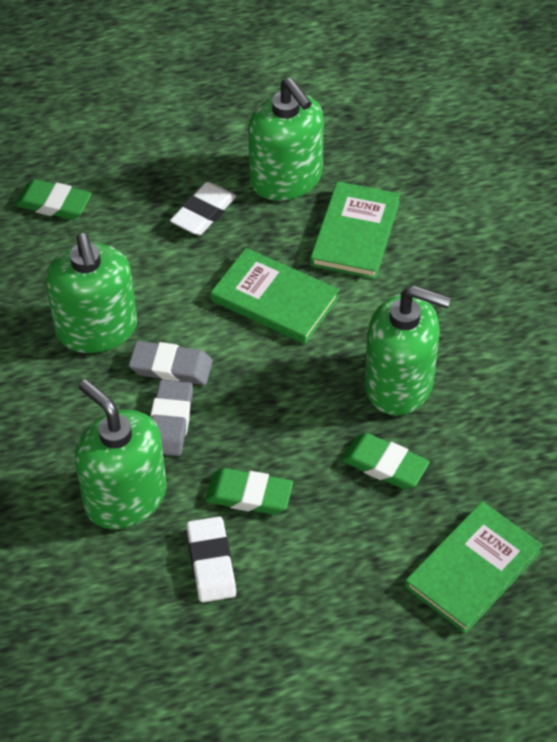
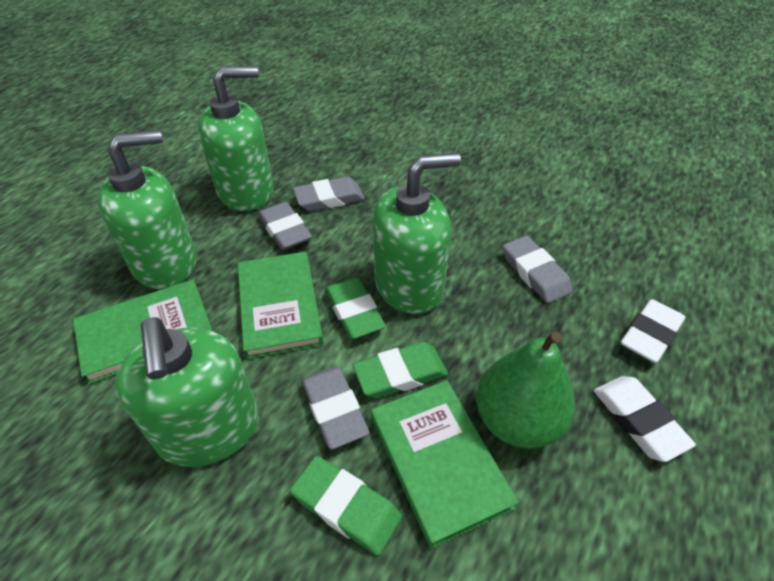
green pear: none = 0 -> [476,332,575,449] = 1
grey eraser: [129,341,213,385] [151,379,193,456] = 2 -> [258,202,312,250] [293,177,365,211] [301,366,369,449] [503,236,573,303] = 4

